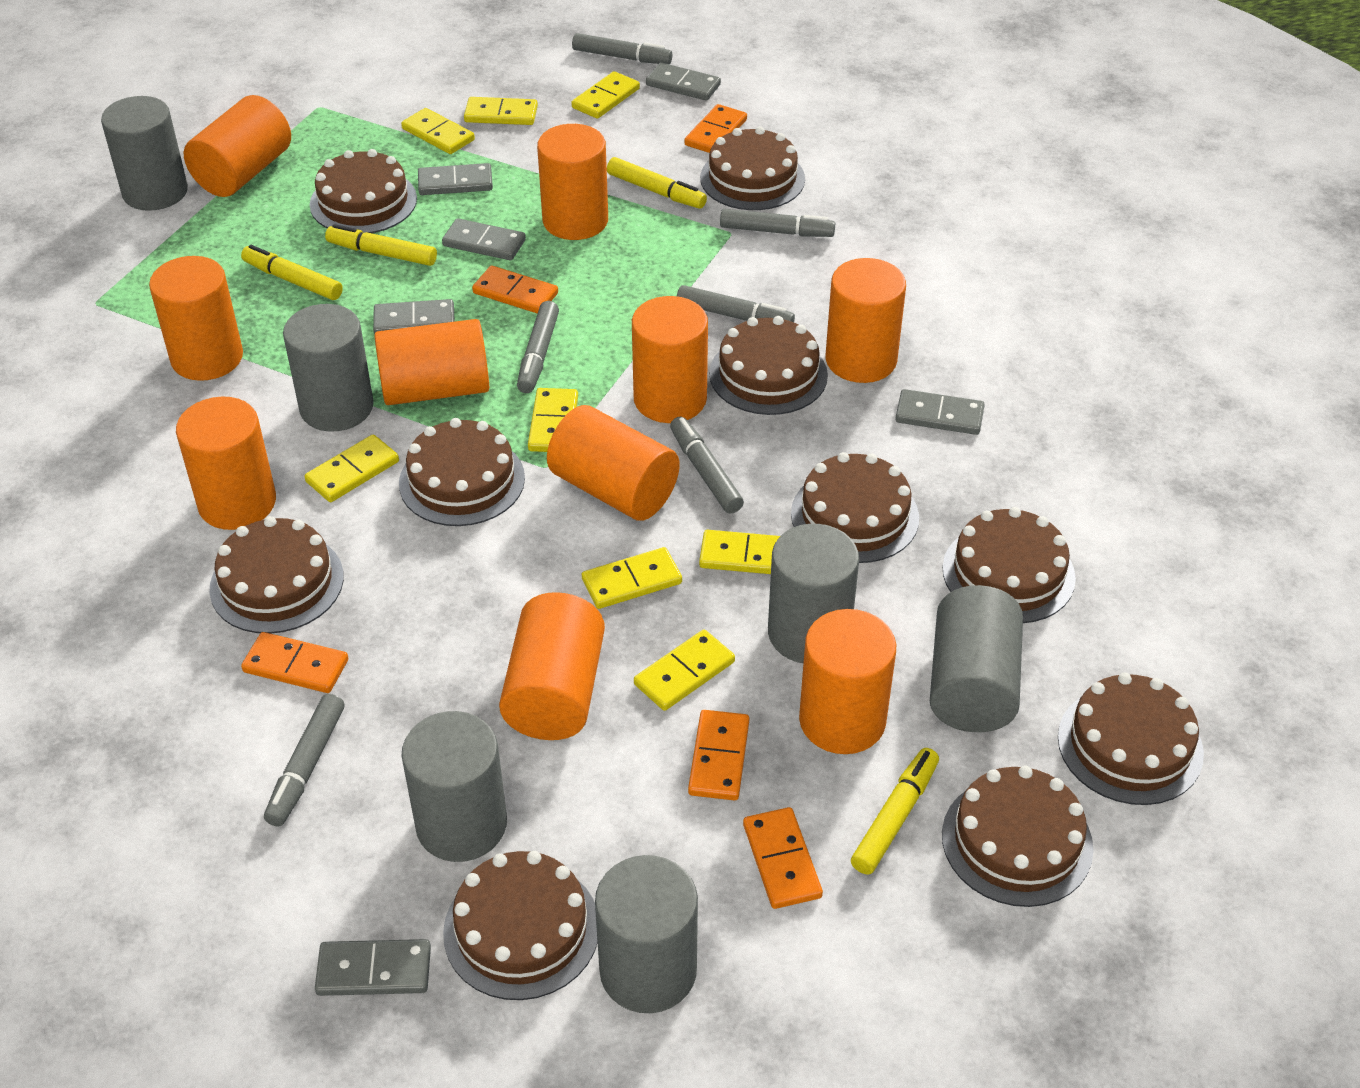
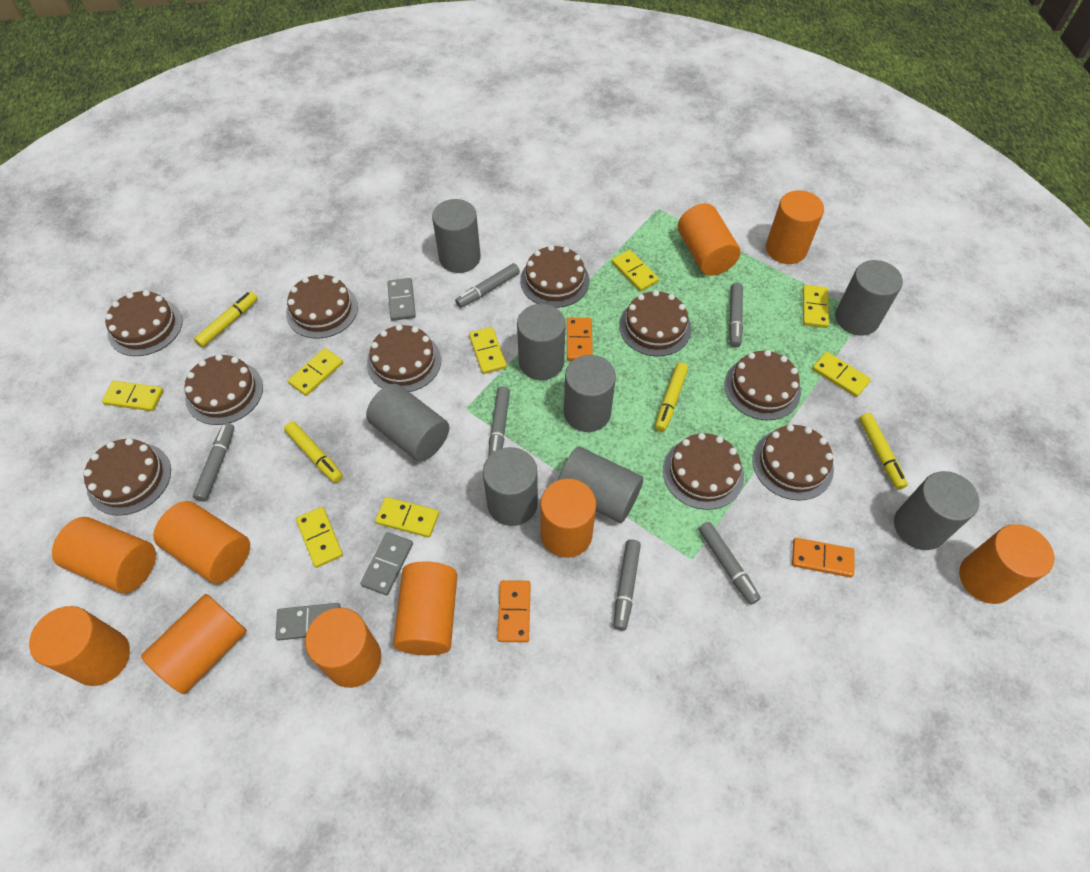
grey cylinder: [101,96,188,211] [283,304,374,431] [401,711,507,862] [595,855,698,1013] [768,524,859,663] [930,585,1023,732] = 6 -> [366,384,449,461] [432,199,481,273] [483,447,538,526] [517,304,566,380] [558,447,643,523] [564,355,616,432] [835,260,903,336] [894,471,979,550] = 8
grey domino: [315,939,431,996] [373,299,455,334] [418,163,493,195] [442,218,526,260] [646,62,721,101] [895,389,985,435] = 6 -> [275,603,341,640] [360,532,413,595] [387,278,416,321] = 3
orange domino: [241,632,348,693] [472,266,558,314] [684,104,747,153] [688,710,749,800] [743,807,823,909] = 5 -> [497,580,531,642] [567,318,593,361] [792,538,855,577] = 3

